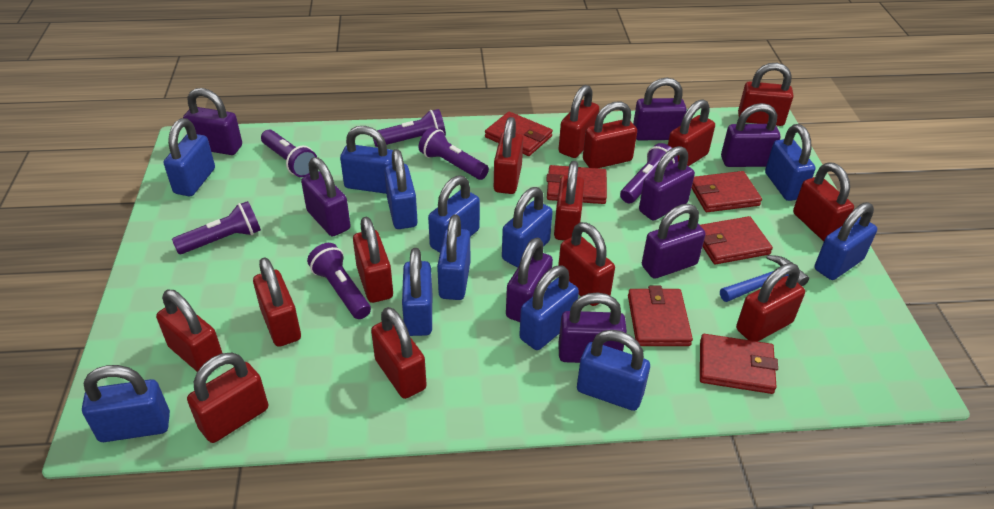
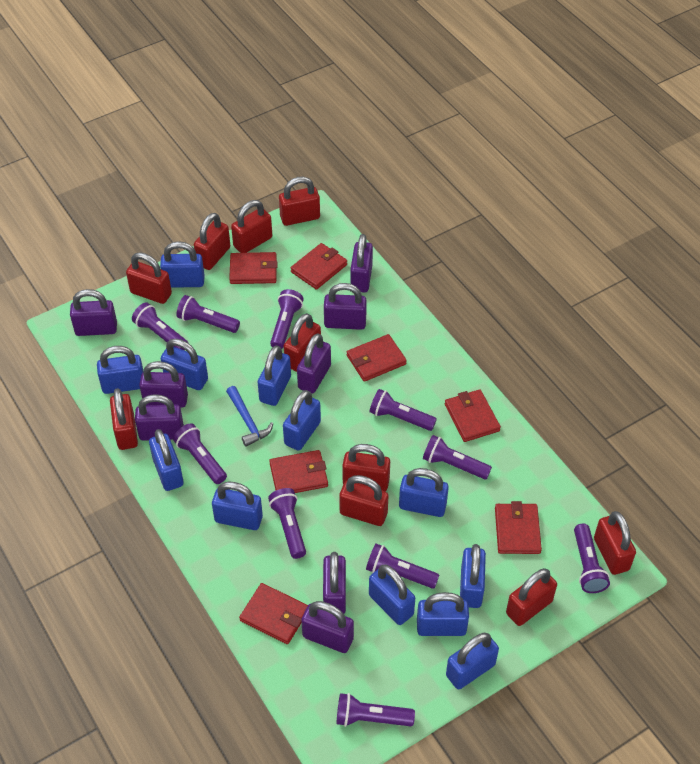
purple flashlight: [172,201,261,254] [261,130,317,177] [307,243,371,319] [373,109,446,147] [419,127,489,180] [620,143,678,203] = 6 -> [132,302,188,351] [173,423,227,484] [176,295,240,333] [268,488,306,559] [270,289,304,349] [336,693,415,727] [366,543,439,589] [369,389,437,431] [423,435,492,479] [574,523,610,593] = 10
red padlock: [156,290,222,371] [187,353,268,443] [253,257,301,347] [353,217,393,303] [371,307,427,399] [494,117,523,194] [554,161,585,241] [558,222,615,306] [559,85,599,158] [583,102,637,168] [668,99,715,166] [736,263,805,342] [738,63,793,126] [793,162,854,241] = 14 -> [110,388,138,450] [126,252,172,304] [194,213,231,270] [231,200,272,253] [279,177,320,226] [284,313,321,372] [339,475,389,526] [342,444,390,491] [506,568,557,626] [594,511,636,575] = 10
red wallet: [485,112,553,156] [546,165,607,204] [628,286,693,346] [692,171,762,212] [700,216,773,264] [700,334,778,394] = 6 -> [229,252,277,284] [239,583,308,644] [269,450,328,493] [291,243,347,290] [347,334,407,382] [445,389,501,442] [495,501,542,554] = 7

